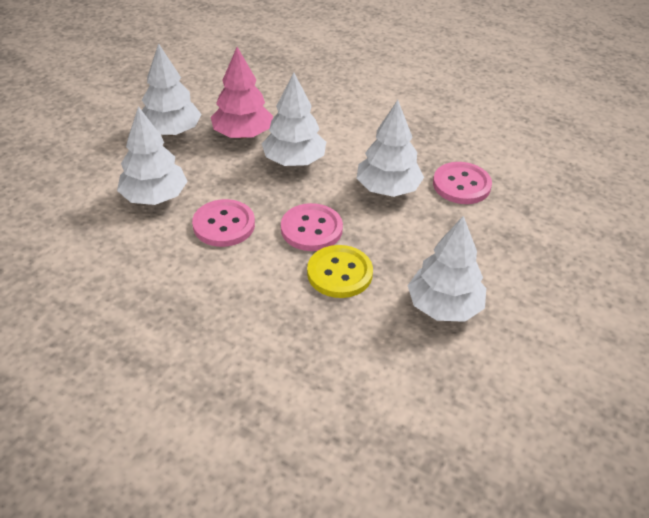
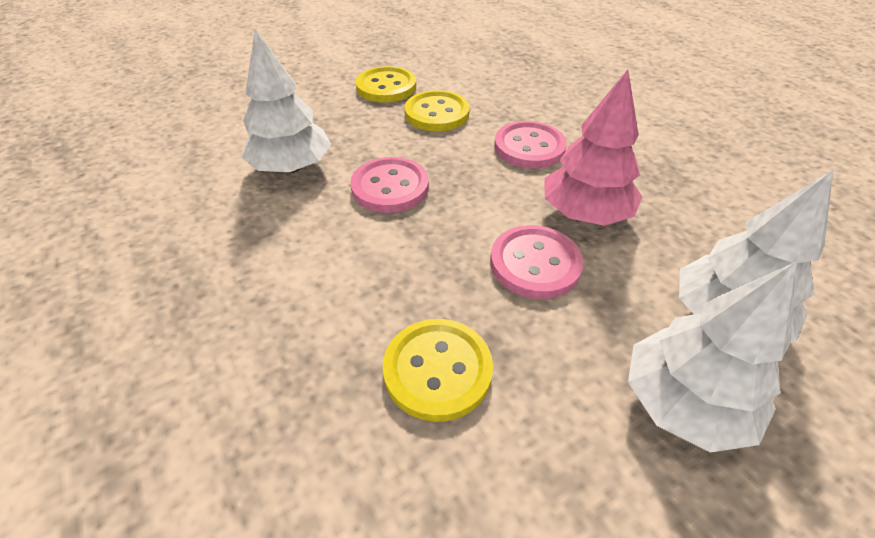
white tree: [117,106,188,205] [142,43,201,136] [262,72,326,166] [356,100,424,197] [407,216,486,322] = 5 -> [241,29,331,173] [628,262,796,453] [679,170,833,343] = 3
yellow button: [307,245,373,298] = 1 -> [355,66,416,103] [383,319,493,422] [404,90,470,131] = 3

